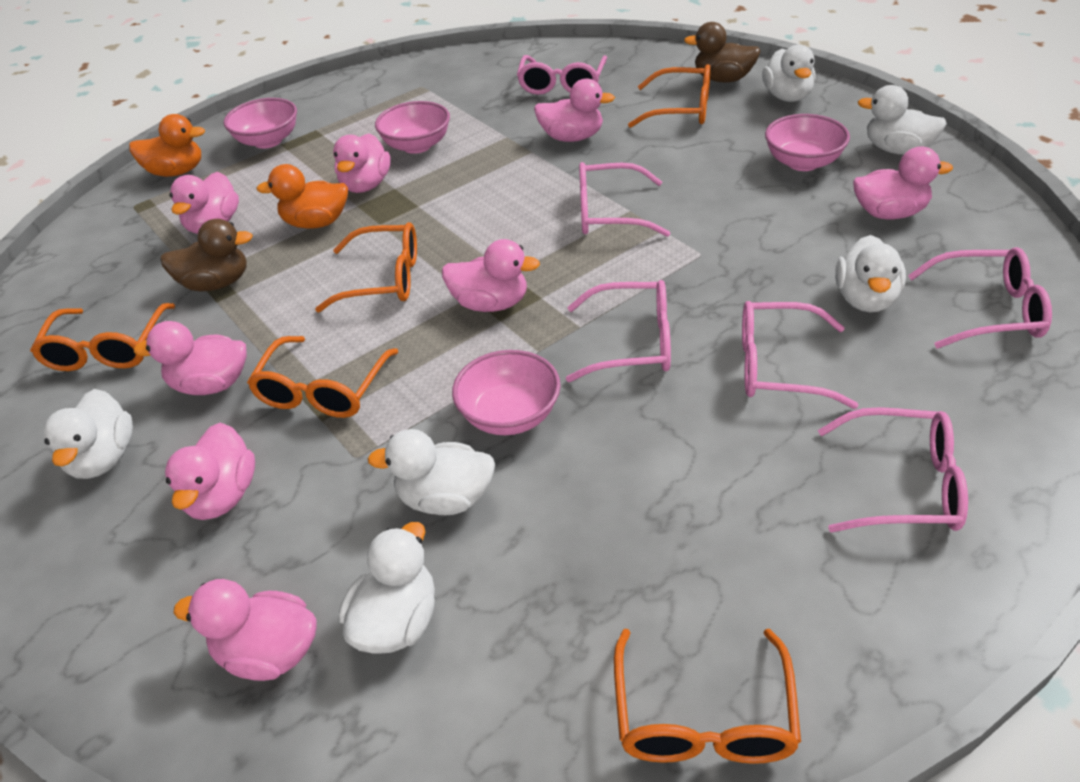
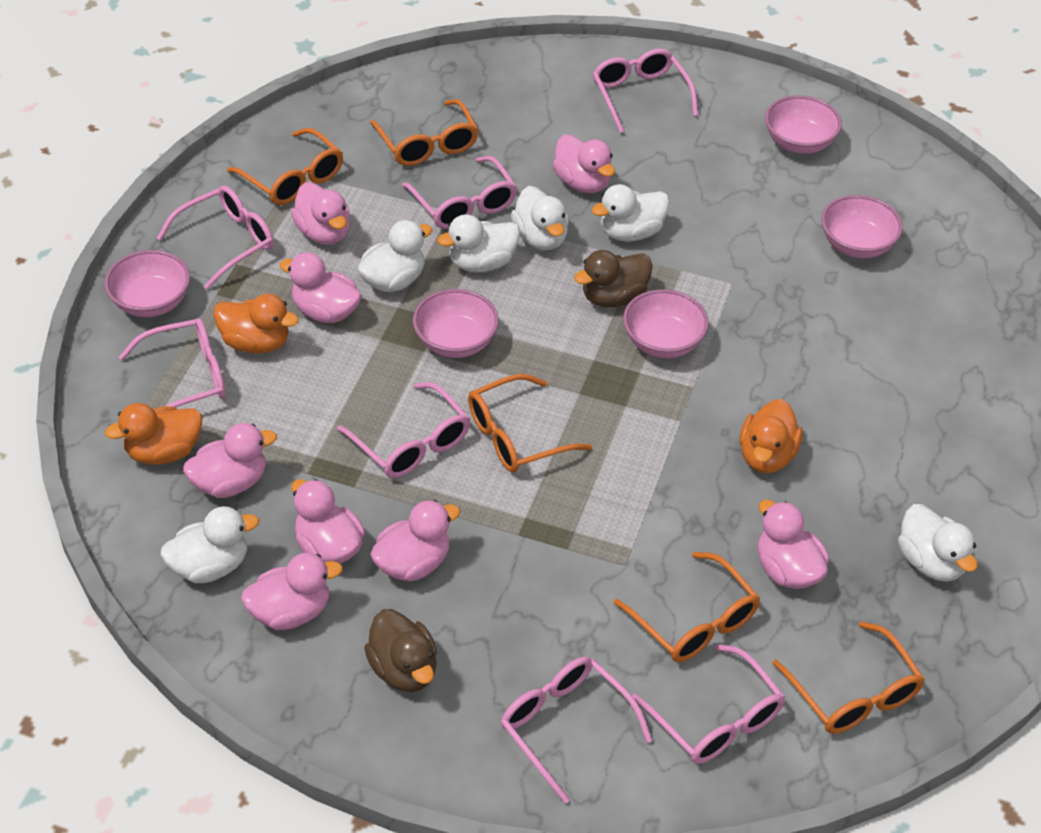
orange duck: [129,114,205,177] [256,164,348,229] = 2 -> [105,403,202,465] [213,294,299,354] [740,399,803,473] = 3
pink bowl: [224,98,297,149] [375,101,450,154] [452,350,561,435] [765,114,850,171] = 4 -> [104,250,190,317] [413,289,499,358] [623,289,709,358] [765,95,842,154] [821,195,903,258] = 5
pink glasses: [517,55,607,95] [566,280,671,382] [579,162,671,237] [742,301,858,409] [818,407,968,532] [908,247,1052,349] = 6 -> [119,318,226,408] [157,186,274,289] [337,382,470,478] [402,156,517,229] [501,657,652,803] [593,48,698,133] [632,644,785,764] = 7

